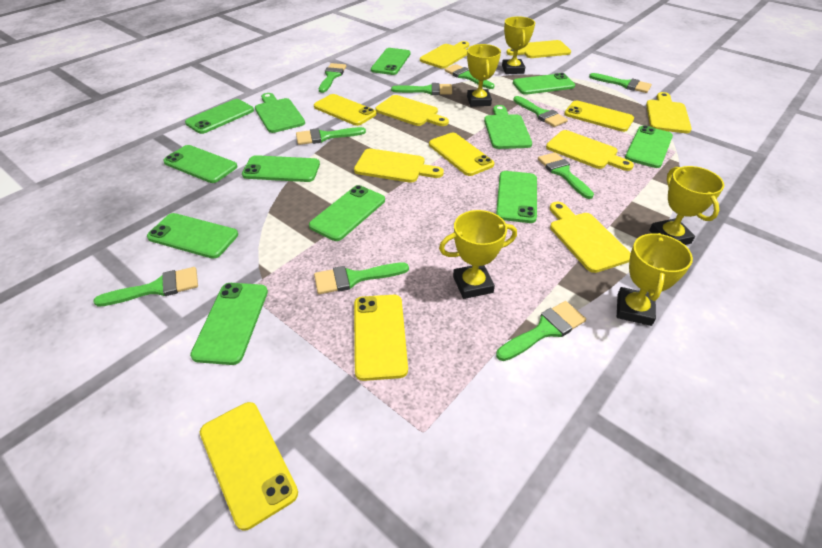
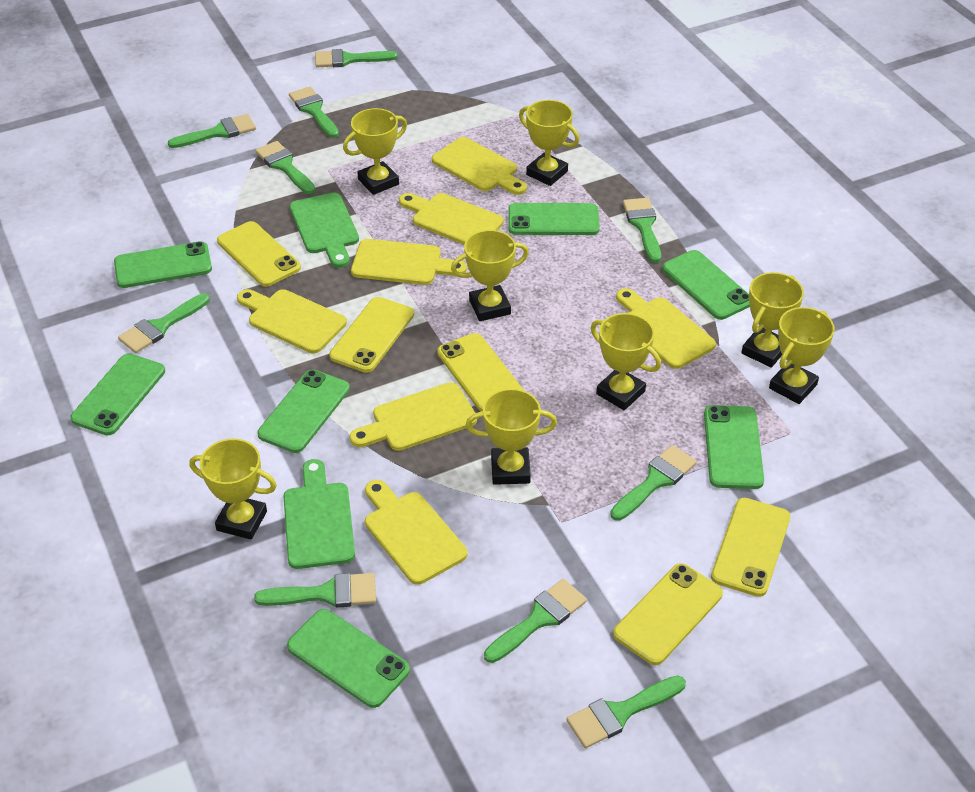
green phone: [147,213,238,259] [163,145,237,183] [185,99,254,134] [190,283,268,365] [242,155,320,182] [309,185,385,241] [371,48,410,75] [496,171,537,223] [513,73,575,95] [625,125,673,168] = 10 -> [70,353,165,436] [114,241,212,288] [257,369,350,453] [287,609,410,708] [508,203,600,235] [662,250,750,320] [704,405,764,489] = 7
yellow trophy: [439,210,517,299] [467,44,501,107] [502,16,535,74] [617,233,693,326] [649,166,724,245] = 5 -> [189,439,277,540] [343,108,407,195] [451,230,529,321] [466,389,557,485] [519,100,579,186] [591,313,661,410] [741,272,804,368] [769,307,835,404] = 8

